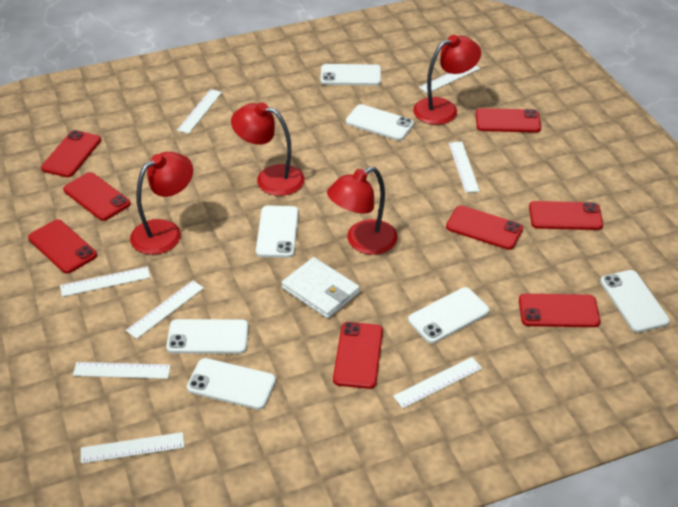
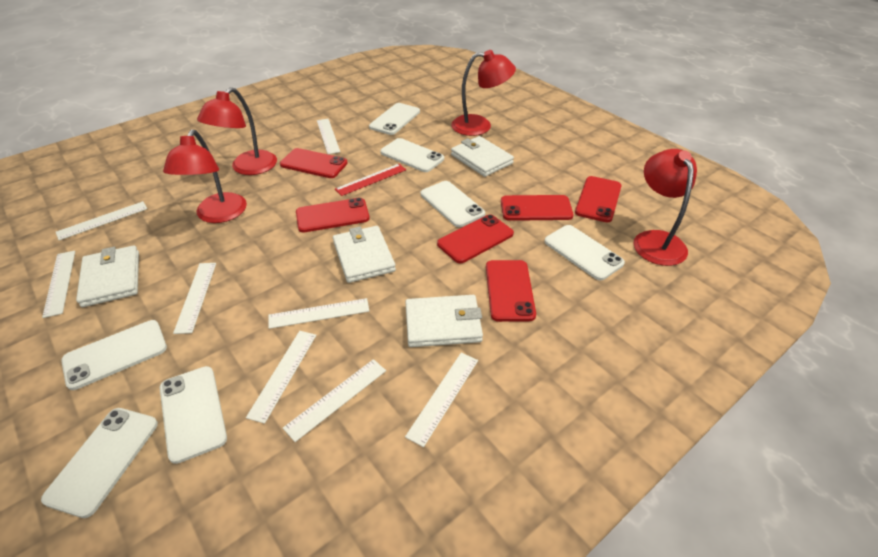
red phone: [28,220,97,274] [41,130,101,177] [63,172,131,221] [333,322,383,389] [446,205,523,250] [476,108,541,133] [519,294,600,327] [529,201,603,230] = 8 -> [280,148,348,178] [296,198,370,233] [437,214,514,263] [486,260,536,322] [501,195,573,221] [575,176,622,223] = 6
red ruler: none = 0 -> [335,164,406,196] = 1
white wallet: [282,257,360,319] = 1 -> [76,245,139,307] [333,226,396,283] [405,295,483,347] [451,136,514,177] = 4

